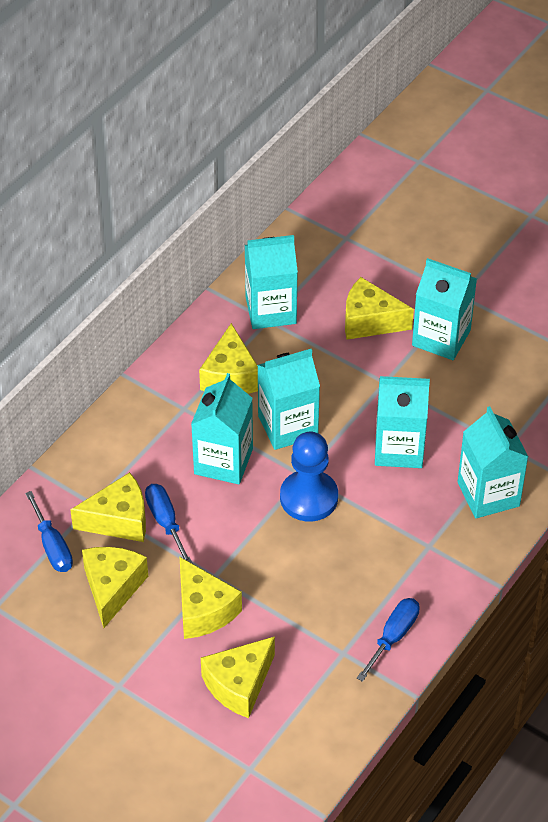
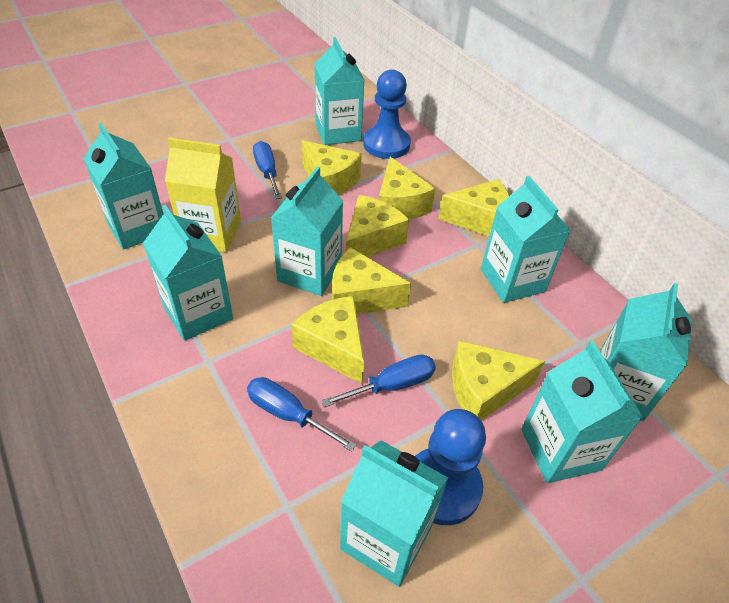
blue pawn: [280,432,338,522] = 1 -> [363,70,411,159] [415,409,486,525] = 2
turquoise carton: [191,373,253,484] [245,235,298,329] [257,349,320,450] [375,376,430,468] [412,258,477,360] [458,406,528,518] = 6 -> [83,123,163,250] [143,205,233,341] [271,166,343,296] [314,37,364,145] [340,440,448,587] [481,176,571,303] [521,341,643,483] [600,283,692,421] = 8
yellow carton: none = 0 -> [165,138,241,252] = 1
yellow cheese: [70,472,146,542] [82,547,148,628] [180,557,242,639] [199,323,258,394] [201,636,275,718] [345,277,414,340] = 6 -> [291,296,364,384] [302,140,362,195] [332,247,411,314] [346,195,409,257] [378,157,436,220] [438,179,509,236] [452,340,545,420] = 7

